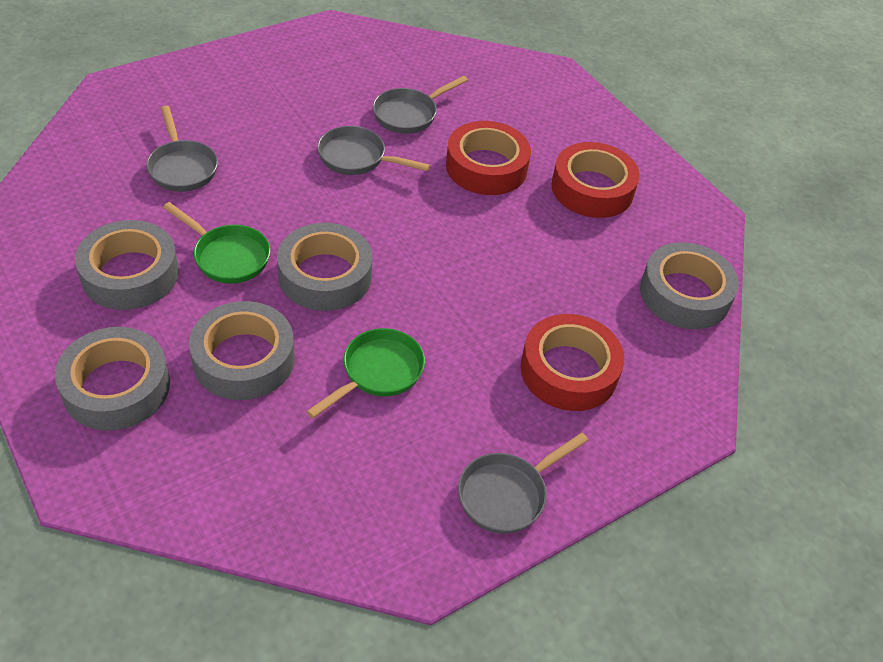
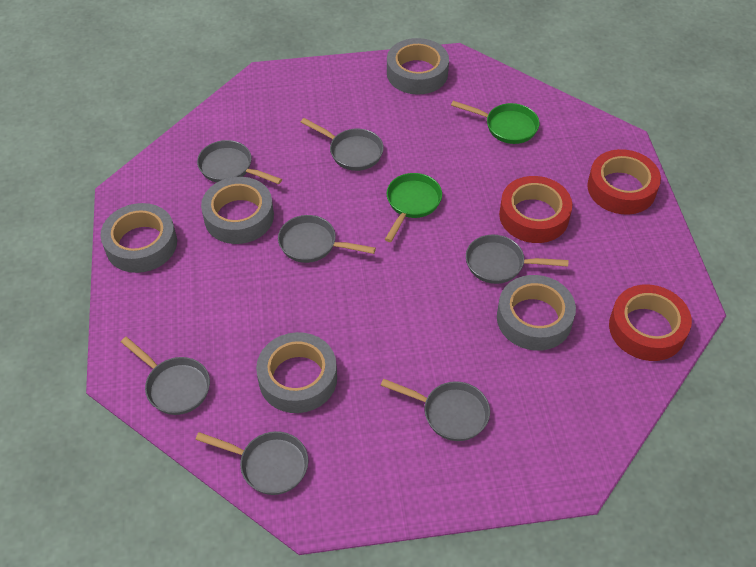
grey pan: [146,106,218,192] [317,126,430,175] [373,76,468,134] [458,432,588,534] = 4 -> [121,337,210,415] [195,431,308,495] [197,140,282,184] [278,215,376,263] [301,118,384,171] [381,379,490,441] [466,235,568,284] = 7

